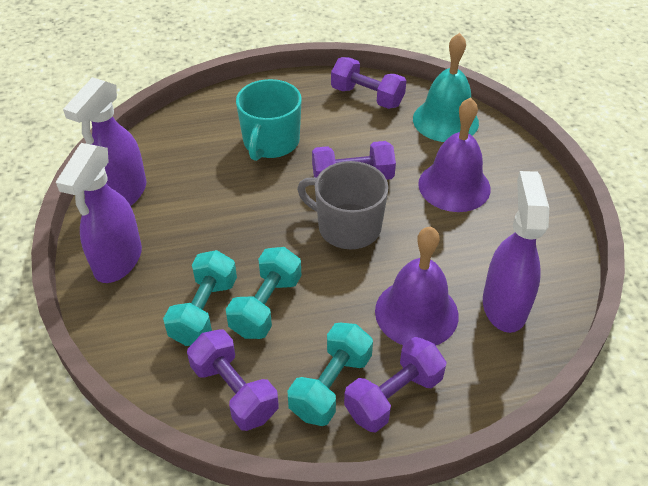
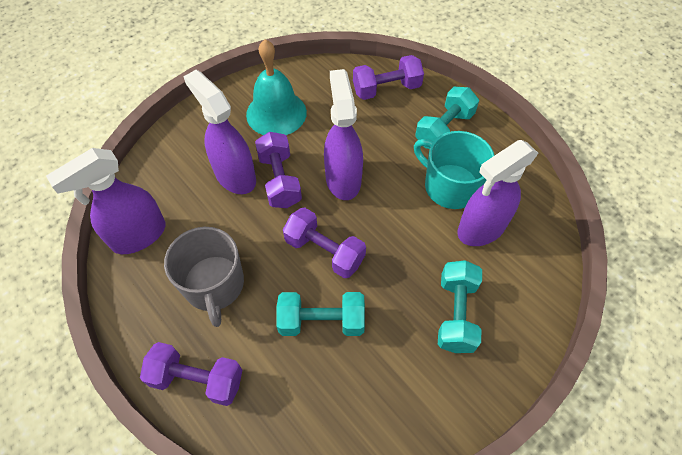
purple bell: [375,226,459,345] [418,97,491,212] = 2 -> none = 0
purple spray bottle: [56,143,142,283] [63,77,146,206] [483,171,549,333] = 3 -> [46,148,166,254] [183,70,256,194] [324,69,363,200] [457,140,539,246] = 4

